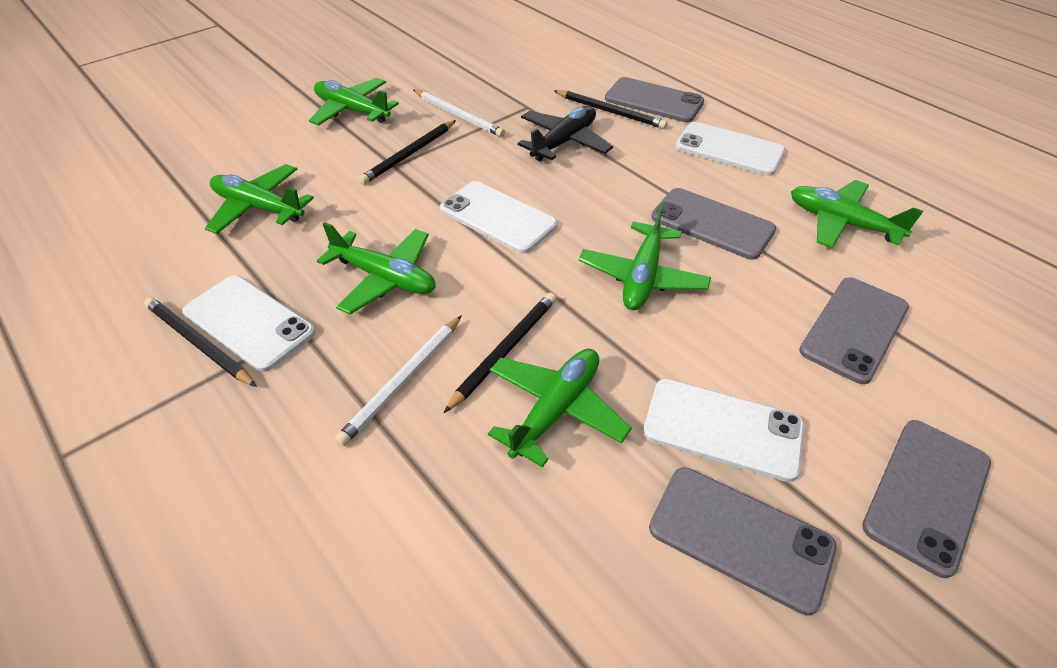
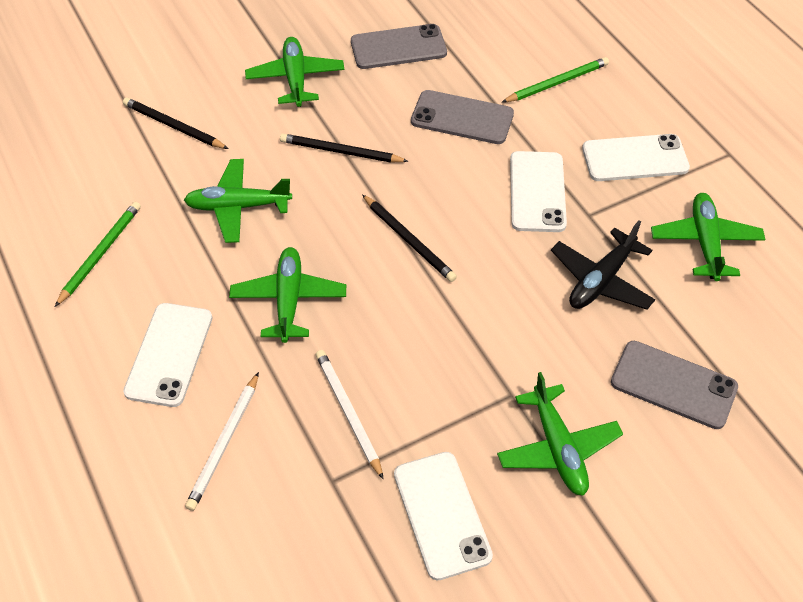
black pencil: [144,297,257,387] [358,120,456,185] [444,293,556,413] [554,90,667,129] = 4 -> [123,97,228,149] [280,134,409,163] [362,194,457,282] = 3
green pencil: none = 0 -> [55,202,141,307] [502,57,609,102] = 2
green plane: [205,164,314,234] [309,78,399,126] [317,222,436,314] [488,349,632,467] [579,203,711,310] [791,180,923,248] = 6 -> [184,159,292,243] [229,247,346,343] [245,37,344,107] [497,372,623,496] [651,193,765,281] = 5
grey phone: [605,77,704,122] [649,467,837,615] [651,188,776,260] [799,278,909,384] [862,420,991,578] = 5 -> [351,24,447,69] [411,90,514,144] [611,341,738,429] = 3

